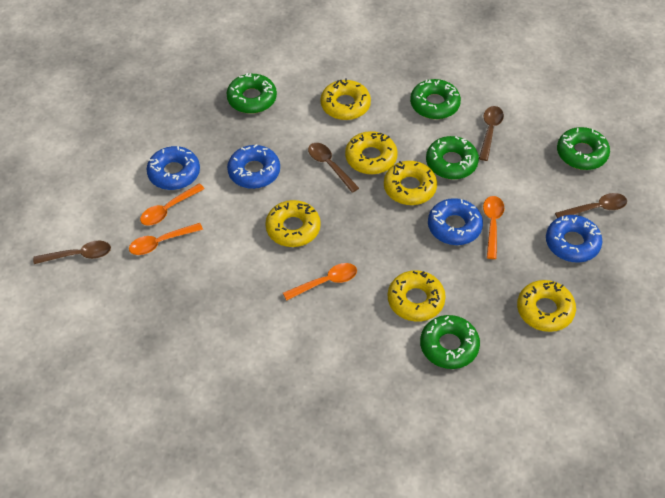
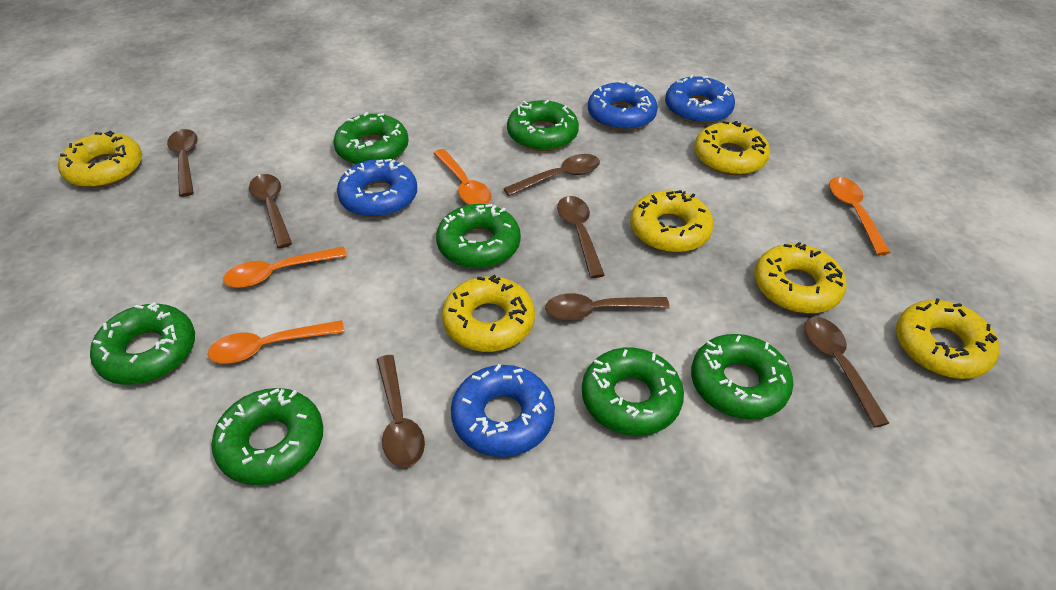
brown spoon: [33,241,111,264] [308,143,359,193] [479,106,504,161] [555,193,627,218] = 4 -> [167,129,198,197] [249,174,292,248] [377,355,425,467] [503,154,600,196] [545,293,670,321] [557,196,605,278] [804,317,889,428] = 7
green donut: [226,73,277,114] [410,79,461,119] [420,315,480,369] [426,136,479,179] [557,127,610,170] = 5 -> [90,302,195,385] [211,388,323,485] [333,112,409,164] [436,204,521,268] [507,100,579,151] [582,348,684,436] [691,334,793,420] = 7

